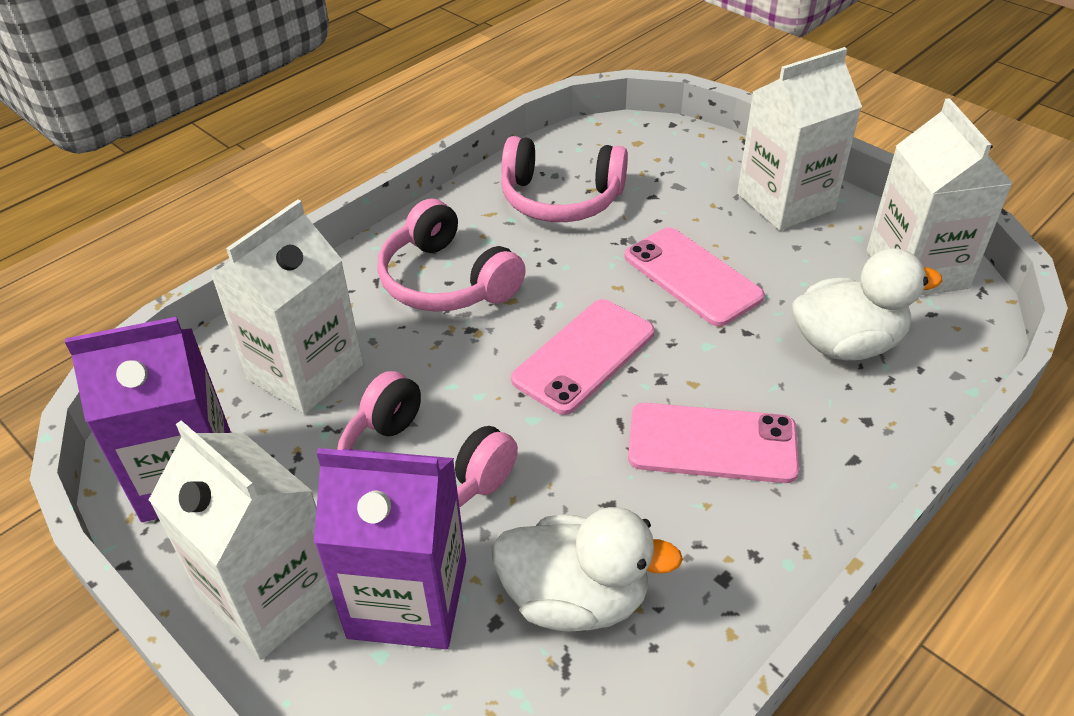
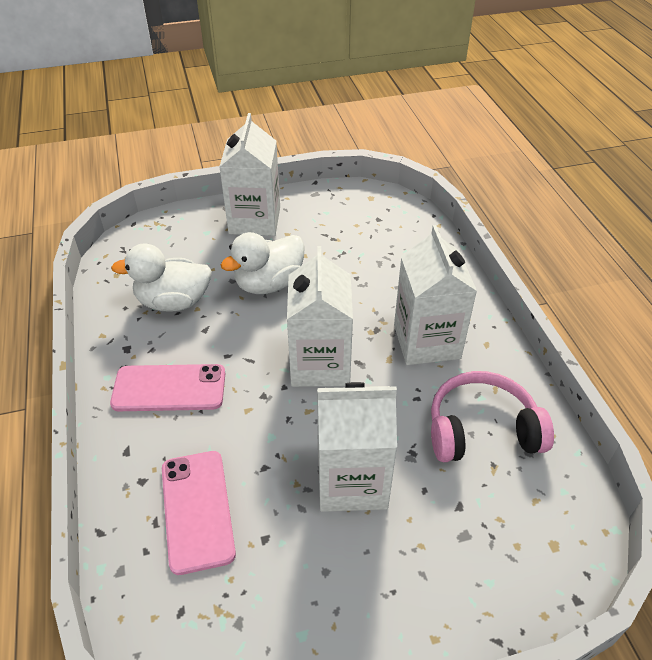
pink headphones: [337,371,518,507] [377,199,526,312] [501,136,628,222] = 3 -> [431,371,554,462] = 1
pink phone: [511,299,655,415] [624,227,765,327] [628,403,799,483] = 3 -> [110,364,226,411] [162,451,236,575] = 2
purple carton: [65,317,231,522] [314,448,466,649] = 2 -> none = 0

